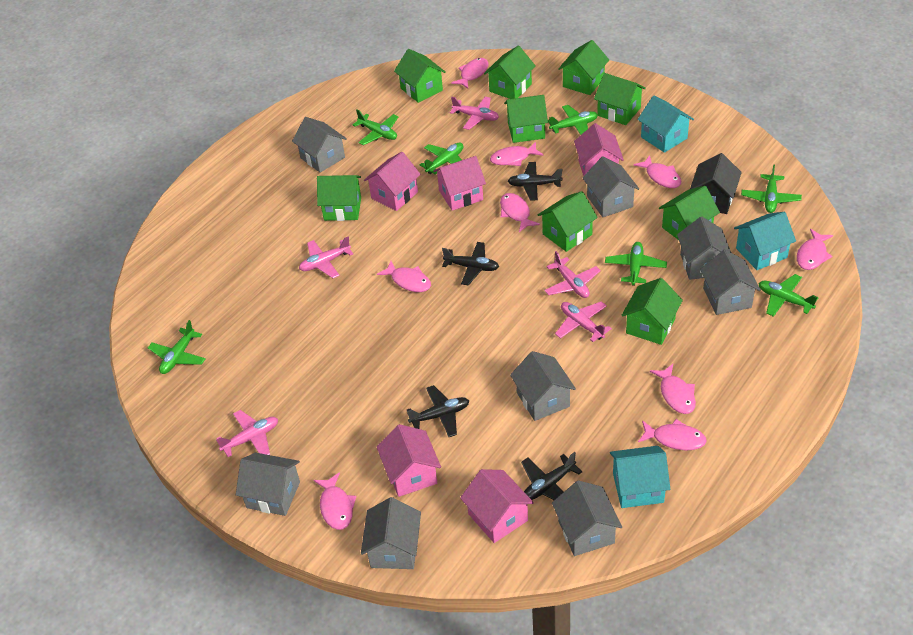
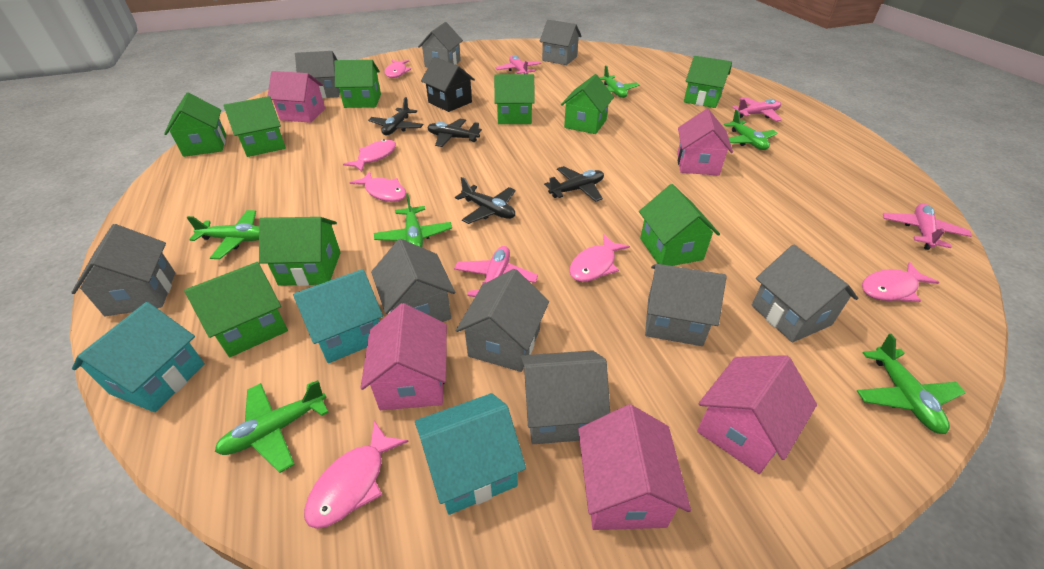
green plane: [148,320,206,374] [353,109,398,145] [420,143,464,175] [548,105,598,135] [605,242,667,286] [741,164,802,213] [758,274,818,317] = 7 -> [186,210,259,259] [215,380,329,473] [374,194,452,247] [599,66,639,98] [724,110,778,150] [857,334,966,434] = 6
grey house: [236,453,300,516] [292,117,347,173] [361,497,421,569] [510,351,576,421] [552,480,622,556] [583,157,639,217] [677,217,731,280] [700,249,761,315] = 8 -> [71,224,175,316] [295,51,340,98] [371,239,456,322] [418,22,463,67] [456,269,549,372] [520,350,610,444] [540,20,582,65] [645,264,726,346] [752,244,858,342] = 9
pink fish: [314,472,357,530] [377,261,431,292] [451,58,488,89] [490,142,544,166] [500,193,540,232] [633,155,681,188] [638,419,707,450] [650,364,696,414] [797,229,833,270] = 9 -> [304,421,409,529] [343,139,396,172] [349,172,406,202] [385,60,411,78] [569,235,630,282] [862,262,939,302] = 6
pink plane: [216,410,278,457] [299,237,353,278] [450,97,499,130] [544,251,601,298] [555,301,612,342] = 5 -> [454,246,538,297] [495,55,541,74] [732,97,782,121] [883,203,972,250] = 4

